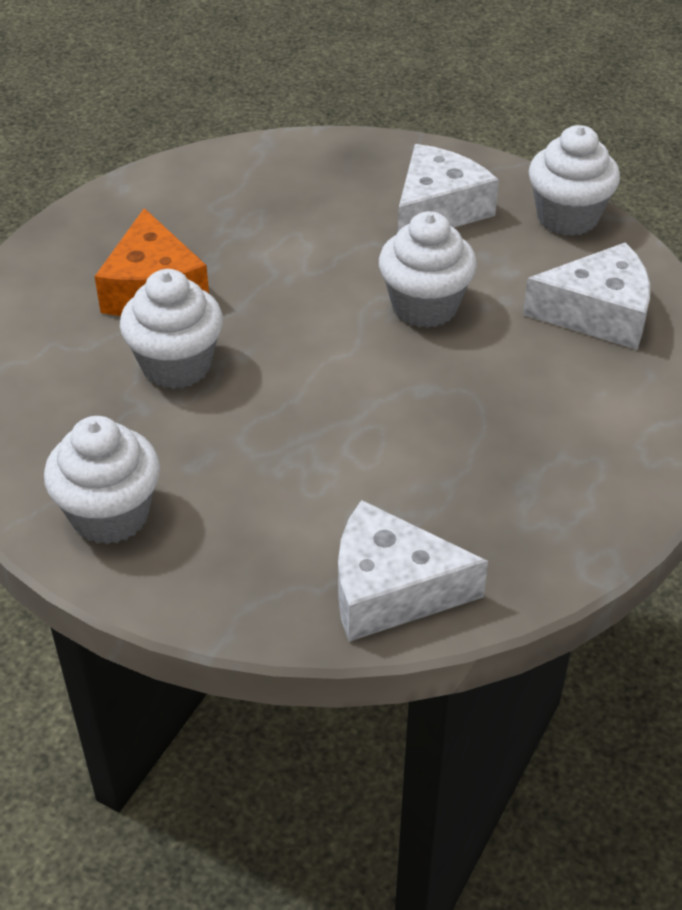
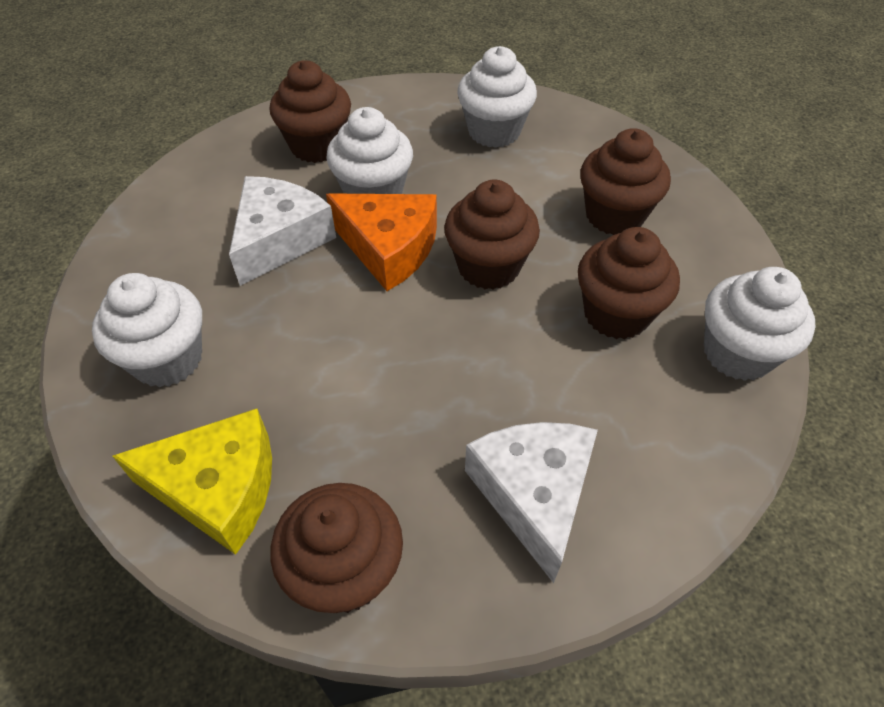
brown cupcake: none = 0 -> [270,60,351,163] [270,483,403,613] [444,180,540,290] [578,227,680,339] [580,128,671,235] = 5
white cheese: [338,500,488,642] [398,144,499,231] [523,242,650,350] = 3 -> [229,176,336,286] [465,422,598,583] = 2
yellow cheese: none = 0 -> [112,409,272,555] = 1

